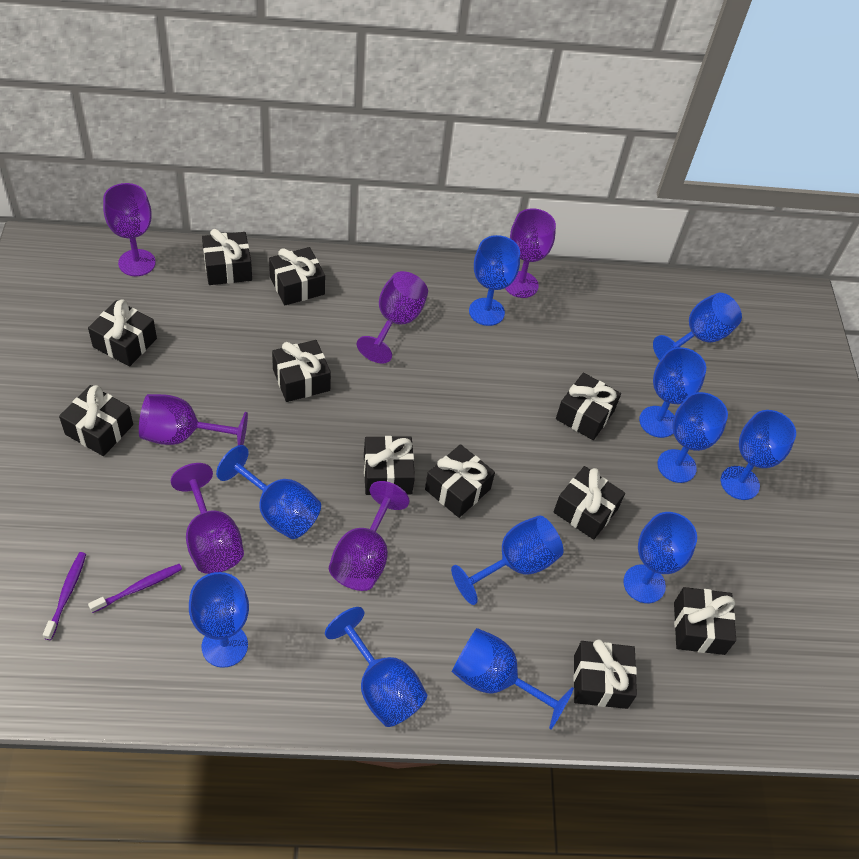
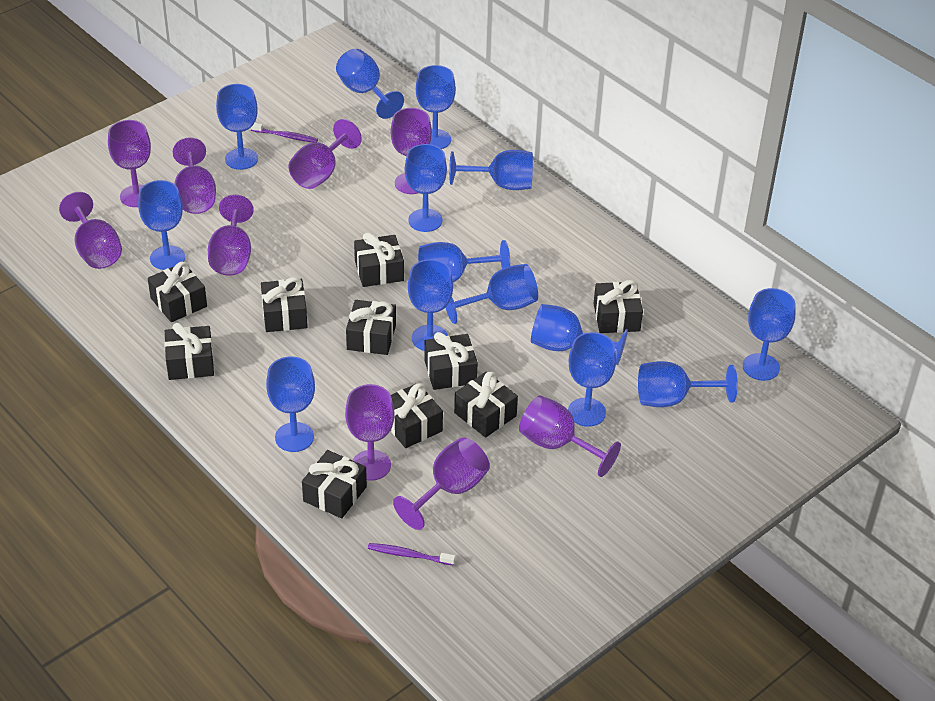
black gift: [59,385,133,456] [88,299,157,366] [202,229,252,285] [269,247,325,306] [272,340,331,402] [364,436,415,495] [425,444,495,518] [554,466,625,540] [556,373,621,440] [573,640,637,709] [674,587,736,655] = 11 -> [148,262,207,322] [164,323,214,380] [261,277,308,332] [302,450,367,518] [346,300,396,355] [354,233,404,287] [390,383,443,448] [424,332,478,390] [454,371,518,437] [594,280,643,333] = 10
blue goblet: [189,572,249,668] [216,445,321,539] [325,607,427,727] [451,515,563,605] [452,628,574,729] [469,235,520,326] [623,512,697,603] [639,347,706,438] [653,293,742,360] [657,392,728,483] [721,410,796,500] = 11 -> [138,180,185,270] [216,84,258,170] [266,356,315,452] [336,49,404,119] [405,144,447,232] [408,259,453,351] [416,65,456,149] [418,240,510,282] [445,264,538,324] [449,150,533,190] [531,304,628,365] [568,332,616,427] [638,361,738,407] [743,288,796,381] = 14
purple goblet: [103,183,156,276] [139,394,248,445] [171,463,244,574] [329,481,409,591] [357,271,428,364] [505,208,556,298] = 6 -> [59,192,122,269] [108,120,151,207] [173,137,216,214] [208,194,254,276] [289,119,362,189] [345,384,394,481] [391,108,432,194] [393,437,490,530] [519,395,621,477] = 9

